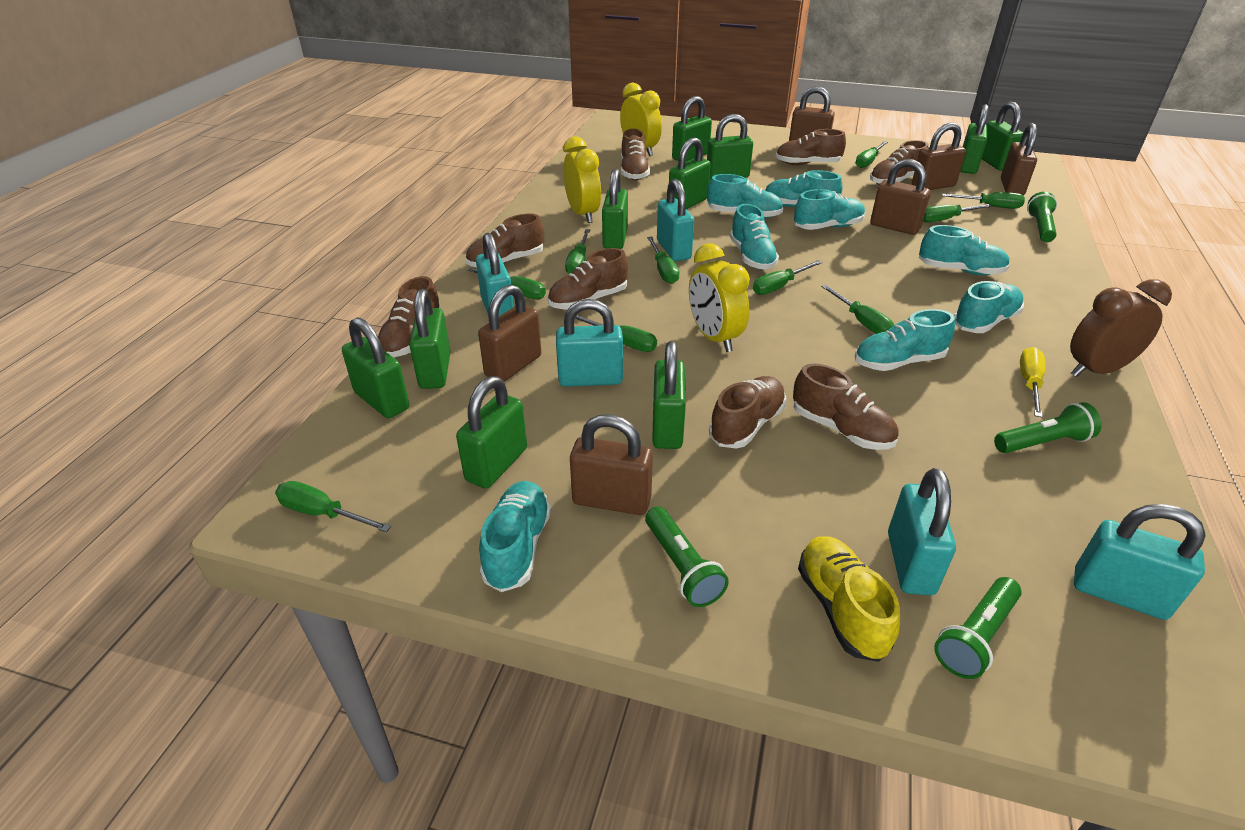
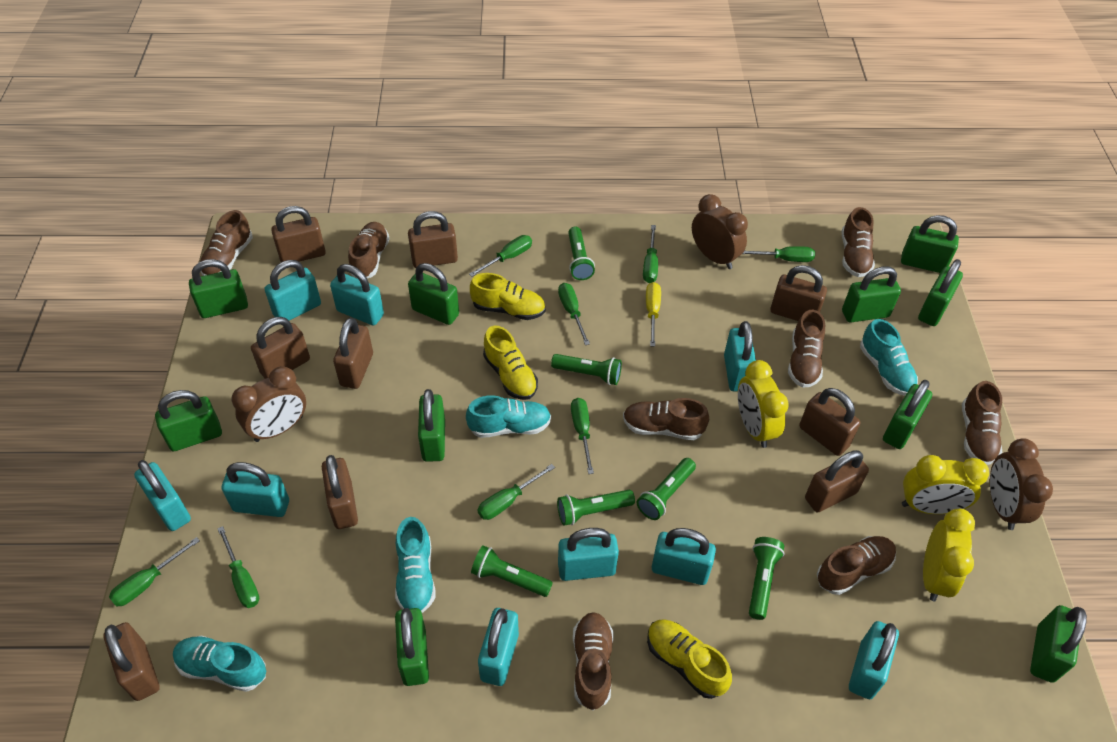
brown clock: [1070,279,1172,377] = 1 -> [232,366,306,442] [692,194,748,269] [990,438,1053,530] = 3
brown padlock: [478,285,541,382] [570,415,653,515] [789,86,835,141] [870,159,931,235] [912,122,966,190] [1001,123,1037,195] = 6 -> [103,622,160,701] [251,317,310,379] [271,206,326,262] [322,455,358,529] [333,318,373,389] [408,211,458,268] [770,265,827,321] [799,388,860,456] [805,450,869,513] = 9
green flashlight: [645,506,729,607] [934,577,1022,679] [994,402,1102,453] [1027,192,1057,242] = 4 -> [471,546,553,597] [551,354,622,385] [557,490,635,526] [568,227,595,280] [637,458,696,520] [749,537,785,620] = 6
green screwdriver: [275,481,391,532] [468,267,546,299] [565,229,590,274] [575,315,657,352] [647,237,679,284] [753,260,822,295] [821,284,894,334] [855,141,888,168] [923,204,992,222] [942,192,1025,209] = 10 -> [109,537,200,607] [217,526,259,608] [469,235,532,277] [478,464,555,520] [558,283,590,345] [571,398,594,474] [643,225,658,283] [742,246,815,262] = 8
turquoise padlock: [476,233,514,316] [556,299,623,387] [657,179,694,261] [888,468,956,595] [1074,504,1205,620] = 5 -> [134,460,191,531] [222,462,289,517] [265,260,321,321] [330,264,384,326] [478,608,519,686] [558,528,619,581] [652,528,716,585] [724,321,756,391] [849,621,899,699] = 9
turquoise shoe: [479,481,551,592] [707,174,783,218] [730,204,779,270] [765,170,843,207] [794,189,865,230] [855,309,955,371] [919,225,1010,275] [954,281,1024,333] = 8 -> [173,636,266,692] [395,517,435,613] [466,395,551,438] [860,319,918,395] = 4
yellow shoe: [798,536,900,662] = 1 -> [470,273,545,320] [483,325,538,400] [647,619,732,699] = 3

